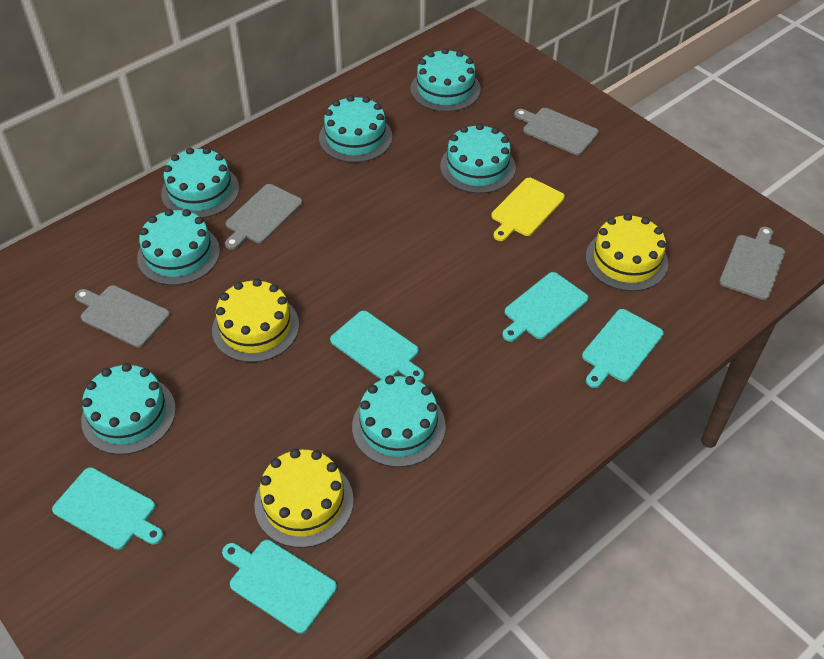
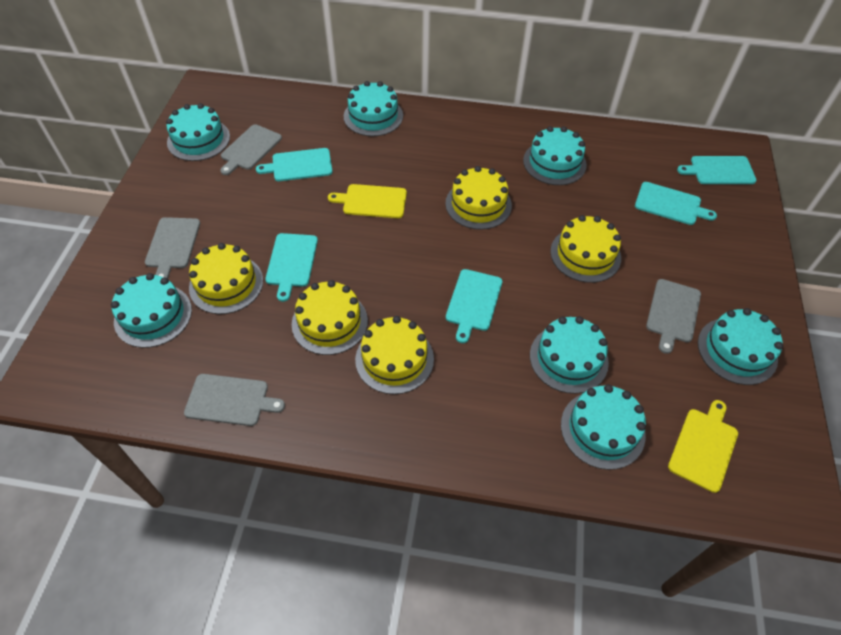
yellow cake: [212,279,299,362] [254,449,354,548] [586,213,668,291] = 3 -> [189,243,263,314] [292,280,368,355] [355,316,434,394] [445,166,512,230] [550,215,621,283] = 5
yellow cutting board: [491,178,565,241] = 1 -> [328,184,407,218] [668,400,738,493] = 2

